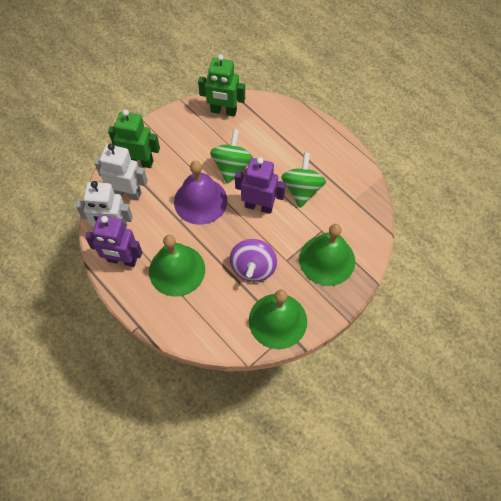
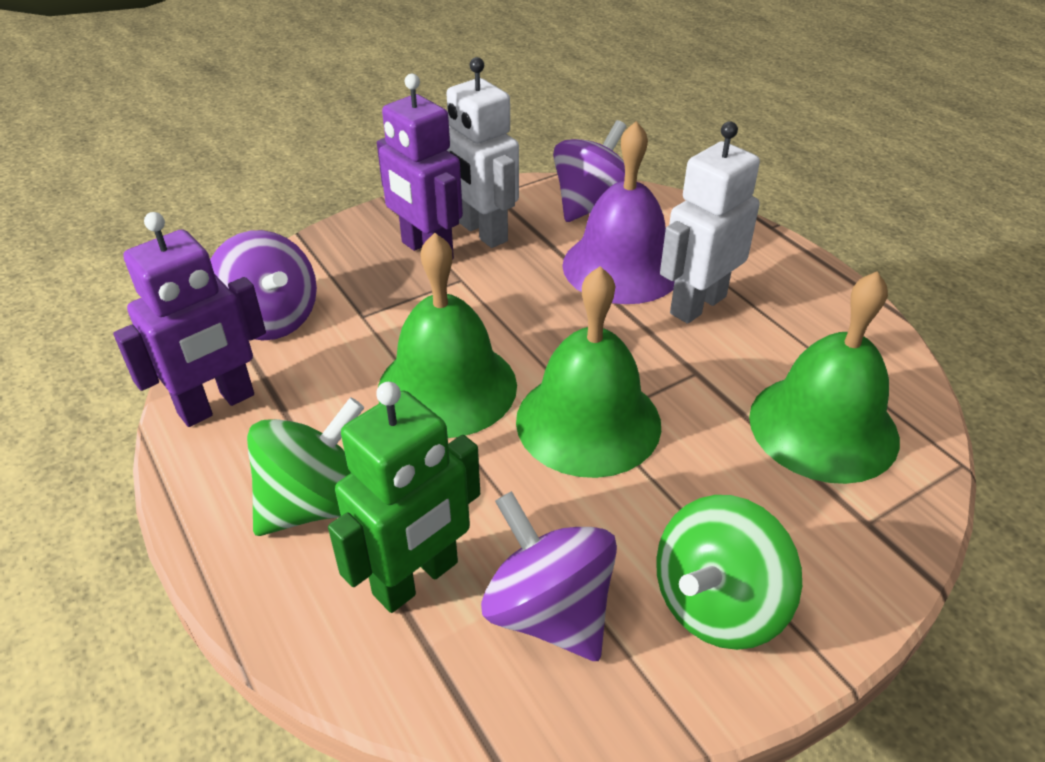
green robot: [108,109,160,168] [198,54,245,116] = 2 -> [328,382,480,613] = 1
purple spinning top: [230,239,277,282] = 1 -> [210,230,317,341] [481,491,617,661] [553,120,626,222] = 3

